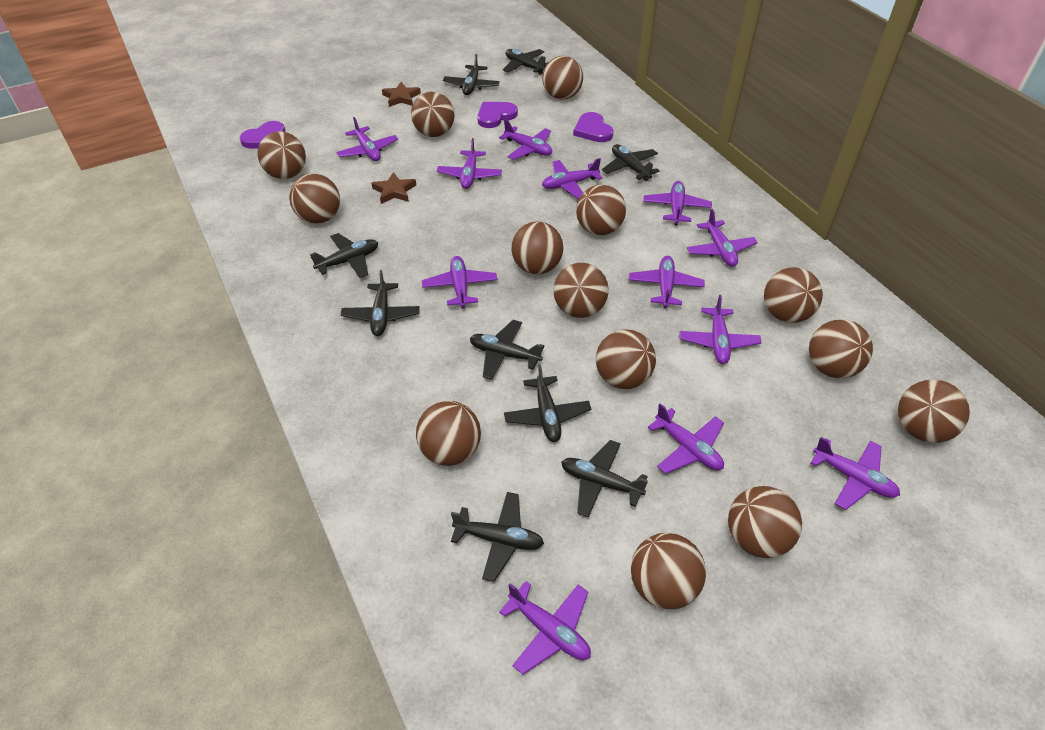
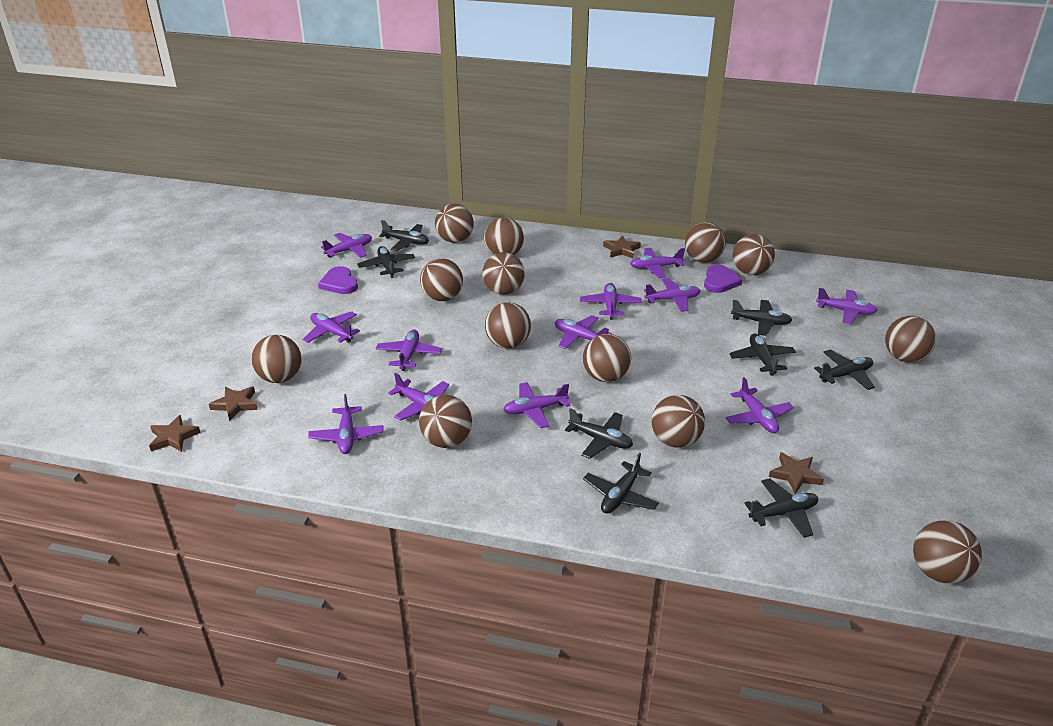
black plane: [310,233,378,278] [341,270,420,336] [443,54,500,95] [451,492,544,582] [470,320,545,380] [503,49,548,75] [504,364,591,442] [561,440,648,517] [602,144,659,181] = 9 -> [357,246,415,278] [379,220,429,251] [565,408,633,459] [583,453,659,513] [729,334,796,376] [731,300,792,336] [744,478,818,538] [814,350,875,390] = 8
brown ball: [257,131,306,179] [289,174,340,224] [411,92,455,137] [416,401,481,466] [511,221,563,274] [542,56,583,100] [553,263,609,318] [576,185,626,235] [596,329,656,389] [631,533,706,609] [728,486,802,558] [764,267,823,323] [809,320,873,378] [898,379,970,443] = 14 -> [251,335,302,383] [419,395,472,448] [420,258,463,301] [435,204,474,243] [482,252,525,295] [484,218,524,255] [485,302,531,349] [583,334,631,382] [652,395,705,448] [685,222,726,263] [733,234,775,275] [885,316,936,363] [913,520,982,584] = 13
brown star: [371,172,416,204] [382,82,421,107] = 2 -> [149,415,201,452] [209,387,258,421] [603,236,641,259] [769,452,824,494] = 4
purple heart: [240,121,286,148] [477,102,518,128] [573,112,614,142] = 3 -> [318,266,358,294] [704,264,743,293] = 2

